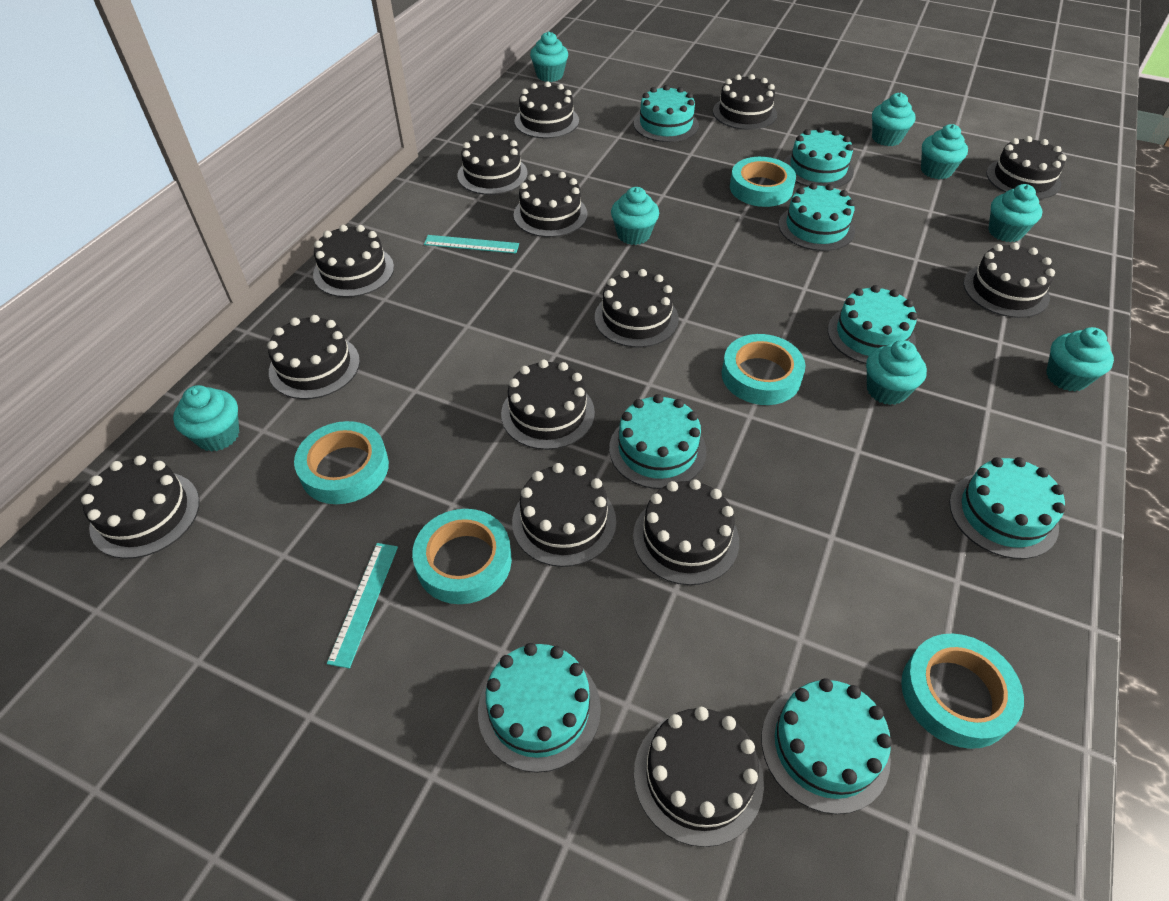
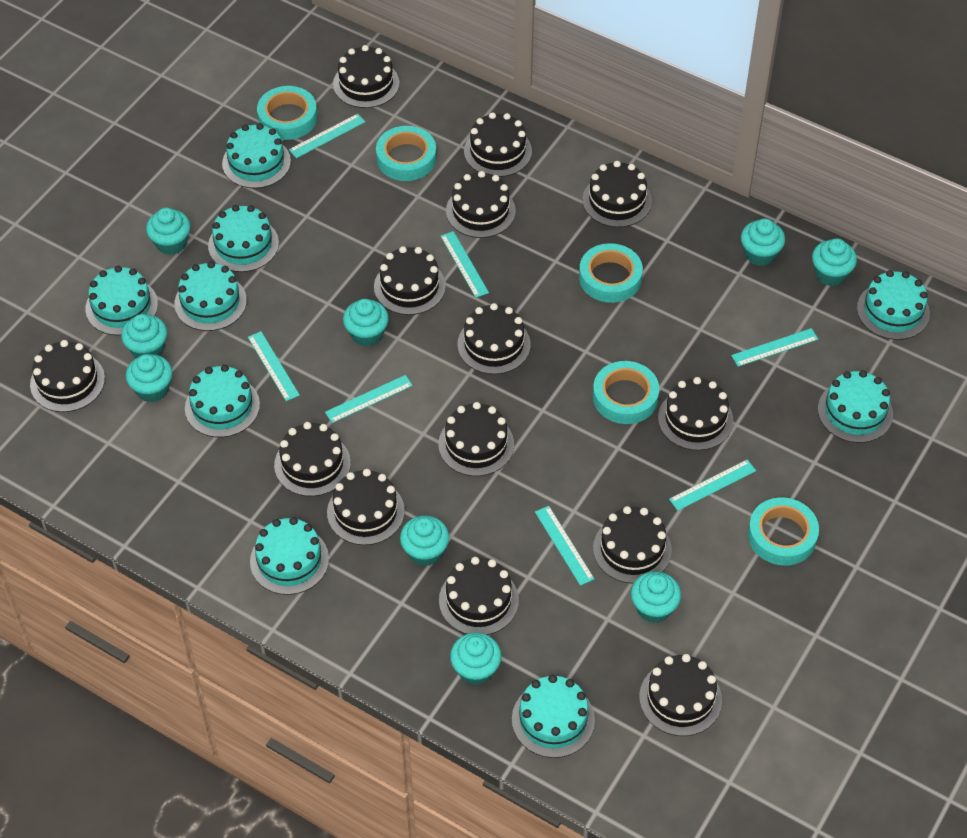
turquoise cake: [478,643,601,773] [609,394,707,489] [634,85,699,142] [761,678,892,814] [779,183,855,251] [784,127,854,188] [828,285,918,364] [949,457,1065,559] = 8 -> [85,266,158,336] [174,261,247,331] [185,365,260,437] [208,205,279,272] [222,123,291,188] [250,517,329,595] [512,675,595,758] [818,370,893,443] [857,270,930,340] = 9
turquoise cupcake: [173,385,239,452] [530,31,568,82] [611,187,659,245] [866,340,927,405] [872,92,915,146] [921,124,968,179] [988,184,1042,242] [1046,327,1114,392] = 8 -> [121,314,167,358] [126,354,172,402] [146,208,191,255] [343,299,389,347] [400,516,449,566] [450,632,502,685] [631,571,681,623] [741,219,785,266] [812,238,857,286] = 9
turquoise ruler: [327,543,398,669] [424,235,519,254] = 2 -> [248,331,300,401] [289,114,365,158] [325,375,413,423] [441,231,489,298] [535,506,594,586] [669,459,756,511] [731,328,818,367] = 7

